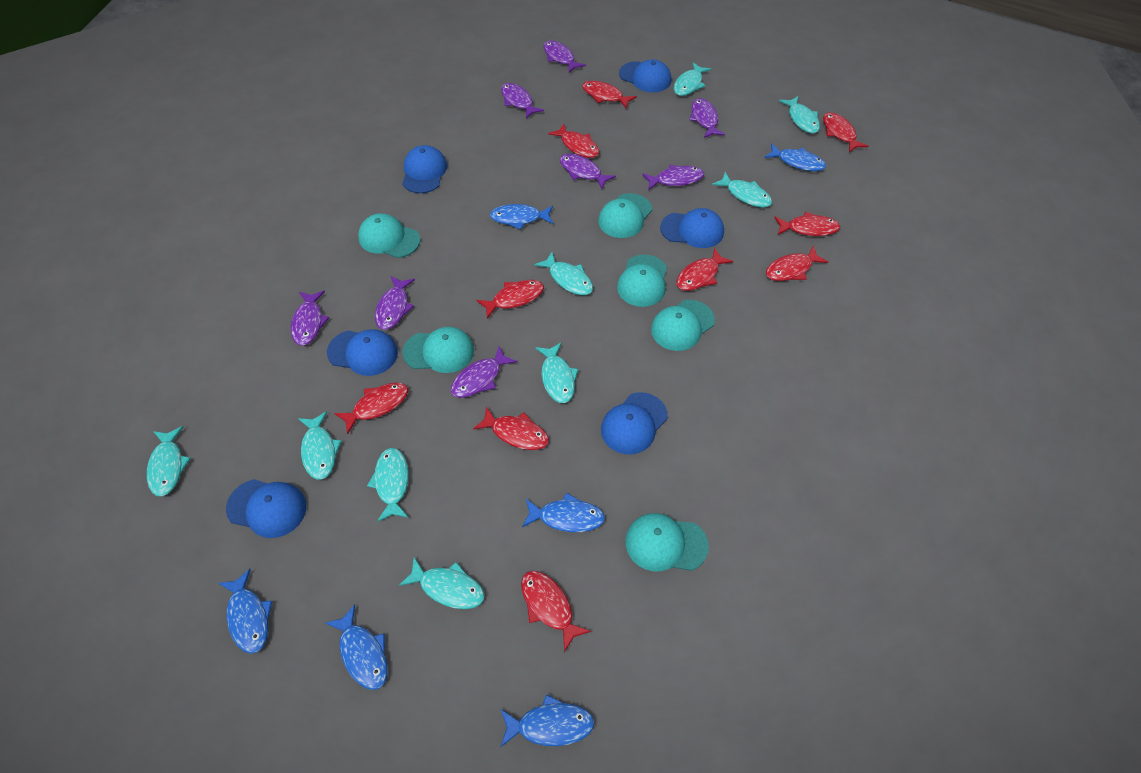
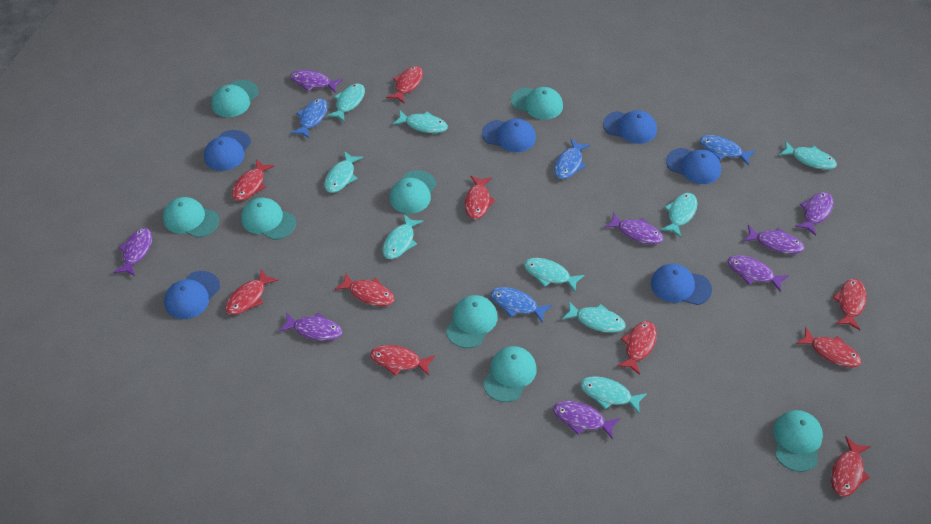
blue fish: [218,569,272,654] [325,604,388,690] [490,204,553,230] [500,694,595,747] [522,493,605,532] [764,143,826,171] = 6 -> [291,99,328,139] [490,287,552,323] [554,139,590,179] [700,135,756,166] = 4
turquoise cap: [358,213,420,258] [403,327,474,373] [598,193,652,238] [617,254,667,307] [625,513,709,571] [651,300,715,351] = 6 -> [163,197,219,238] [211,80,259,117] [241,198,296,240] [390,170,436,214] [446,295,498,348] [483,346,537,402] [511,87,563,120] [773,410,823,472] = 8

